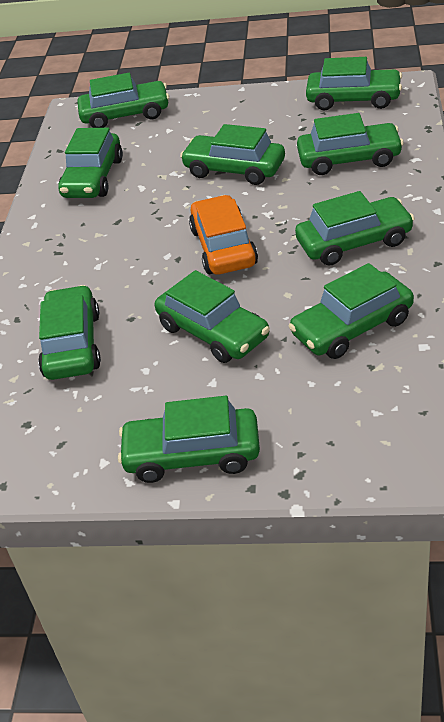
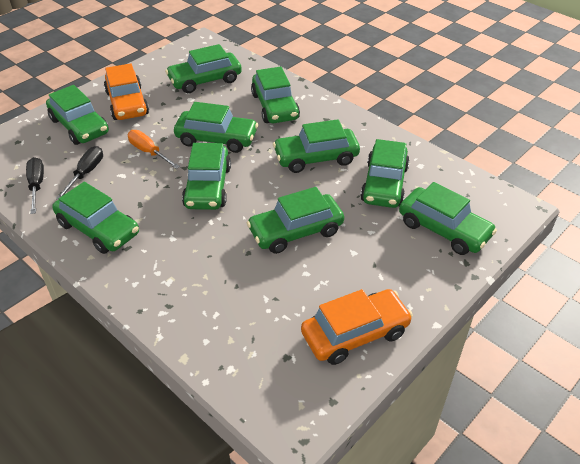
black screwdriver: none = 0 -> [26,157,44,214] [56,146,103,200] = 2
orange car: [189,195,258,275] = 1 -> [104,63,149,120] [301,289,413,365] = 2
orange screwdriver: none = 0 -> [128,130,180,169] = 1

